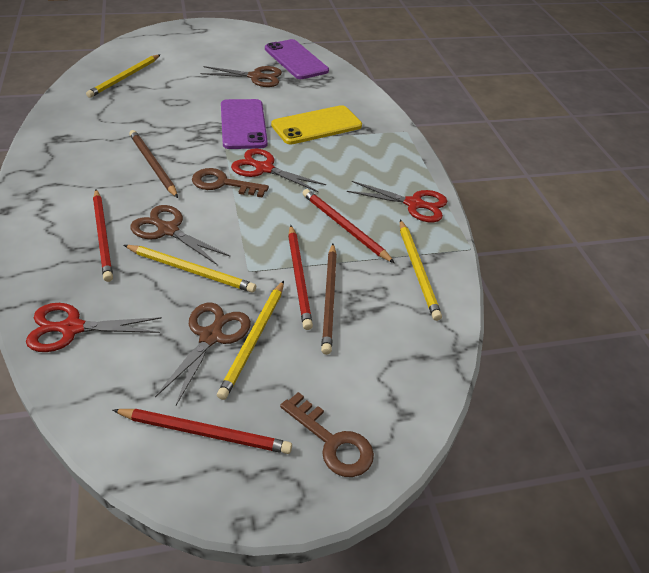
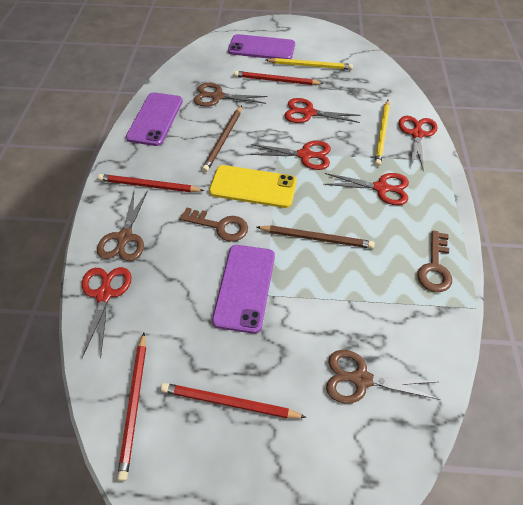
purple phone: [221,99,268,149] [265,39,329,79] = 2 -> [126,92,183,146] [212,245,275,334] [228,34,295,59] = 3
red scissors: [26,303,162,352] [231,149,326,193] [347,181,448,222] = 3 -> [82,267,132,358] [250,141,331,170] [284,98,361,123] [323,173,409,205] [398,116,438,171] = 5
yellow pencil: [86,54,160,98] [124,245,256,293] [217,281,284,400] [400,220,442,321] = 4 -> [266,58,353,70] [374,100,390,166] = 2

